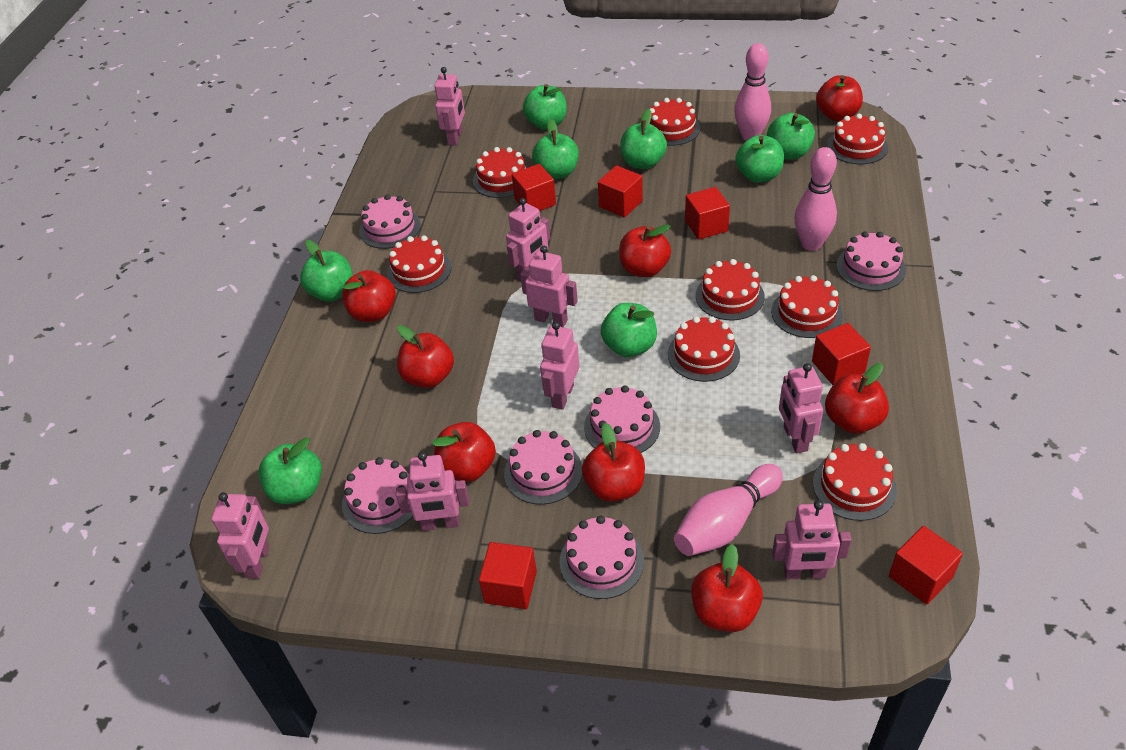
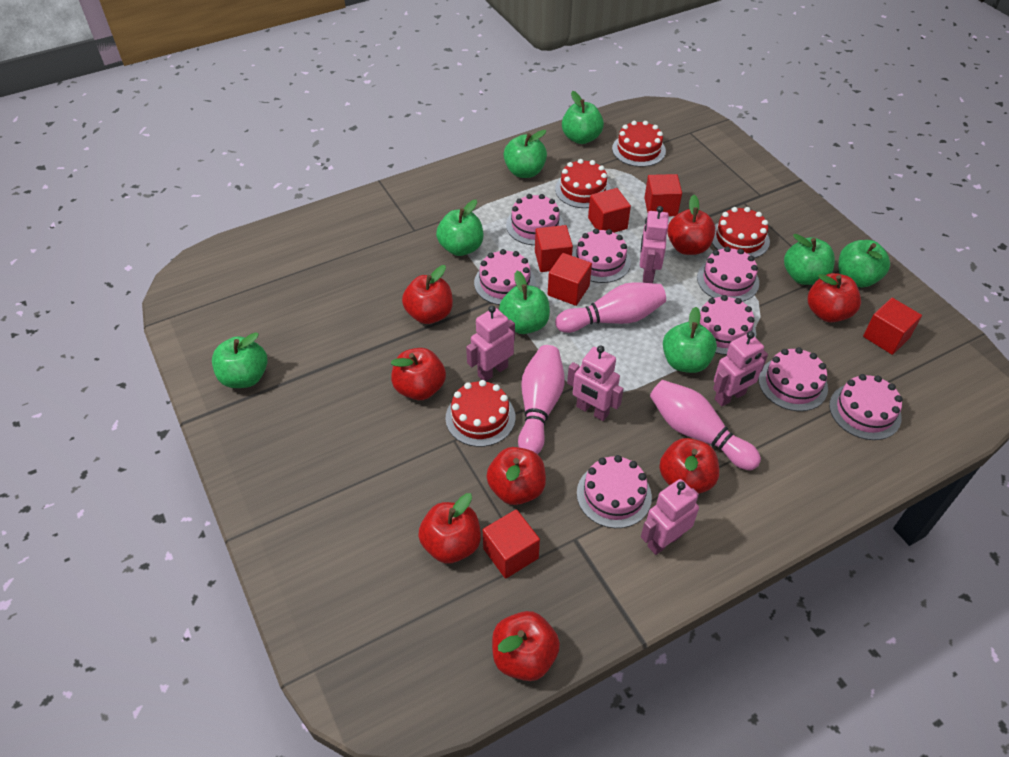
pink cake: [342,457,413,534] [359,194,421,249] [504,430,582,505] [560,515,644,599] [584,386,660,453] [836,231,906,291] = 6 -> [474,249,536,305] [506,194,564,245] [572,229,631,283] [577,455,652,528] [697,247,759,302] [700,295,756,355] [758,347,828,411] [829,374,903,440] = 8
pink robot: [212,492,269,579] [396,452,469,531] [435,67,465,146] [506,198,550,280] [520,246,578,327] [540,322,579,410] [772,500,852,579] [779,363,823,453] = 8 -> [466,306,515,381] [567,345,624,421] [640,206,669,283] [641,479,699,555] [713,331,768,406] = 5
red cake: [387,235,451,293] [473,147,527,198] [649,98,700,146] [668,316,740,382] [696,259,765,321] [771,275,843,338] [813,443,897,521] [827,114,888,164] = 8 -> [446,380,515,447] [555,159,611,208] [612,121,666,167] [712,207,770,258] = 4

